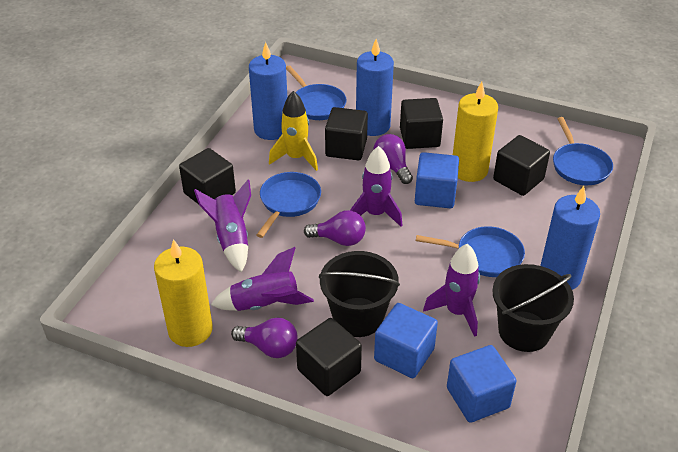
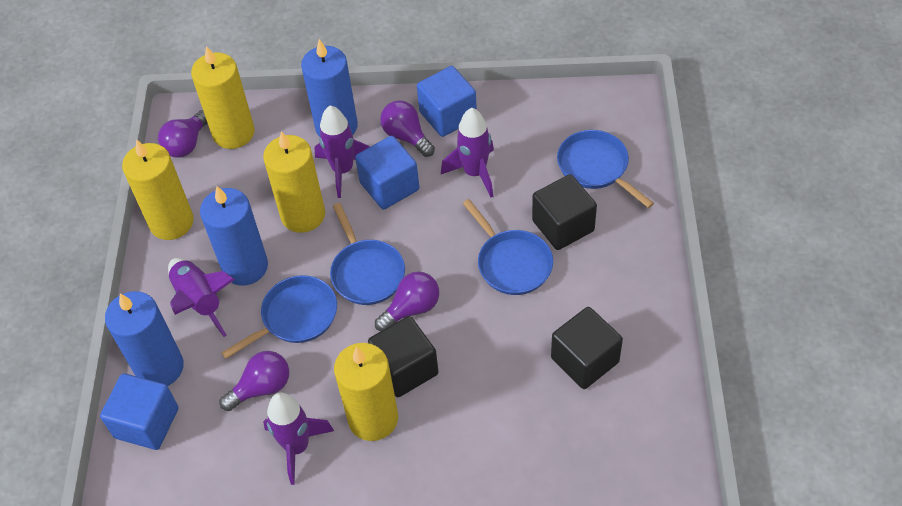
black bucket: [319,251,400,337] [492,264,574,352] = 2 -> none = 0
black cube: [179,148,236,204] [296,318,362,396] [325,107,368,160] [400,98,443,149] [493,135,550,196] = 5 -> [368,316,439,397] [532,174,597,250] [551,307,623,389] = 3
purple light bulb: [231,318,298,358] [304,210,366,246] [373,134,413,184] = 3 -> [158,110,207,158] [220,351,289,411] [375,271,439,331] [380,100,435,157] = 4
yellow candle: [154,239,213,347] [453,82,498,182] = 2 -> [122,139,194,240] [191,46,255,149] [263,131,325,233] [334,343,398,441] = 4
yellow rocket: [269,91,318,171] = 1 -> none = 0

